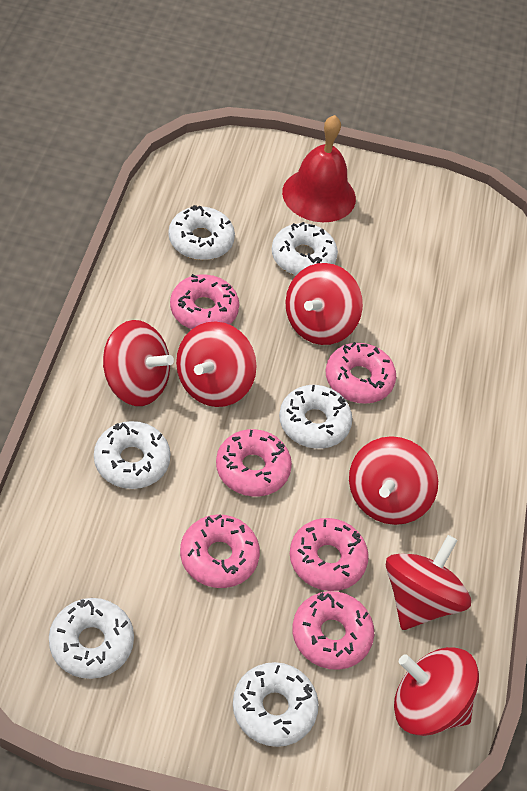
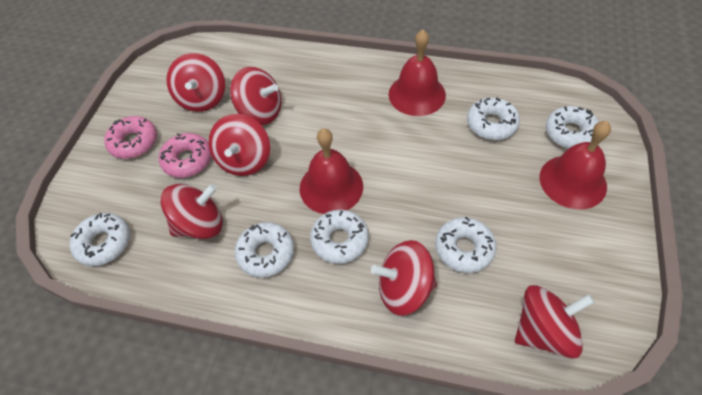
pink donut: [170,274,239,329] [180,514,260,588] [216,429,292,497] [290,518,369,591] [292,591,374,670] [326,342,396,404] = 6 -> [104,116,157,159] [159,133,212,178] = 2
red bell: [282,115,356,222] = 1 -> [299,128,363,214] [389,30,446,116] [539,121,611,209] = 3

